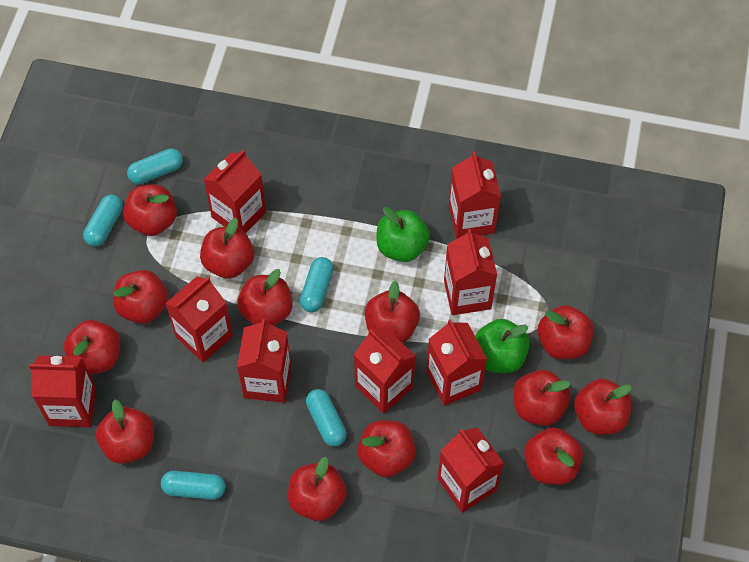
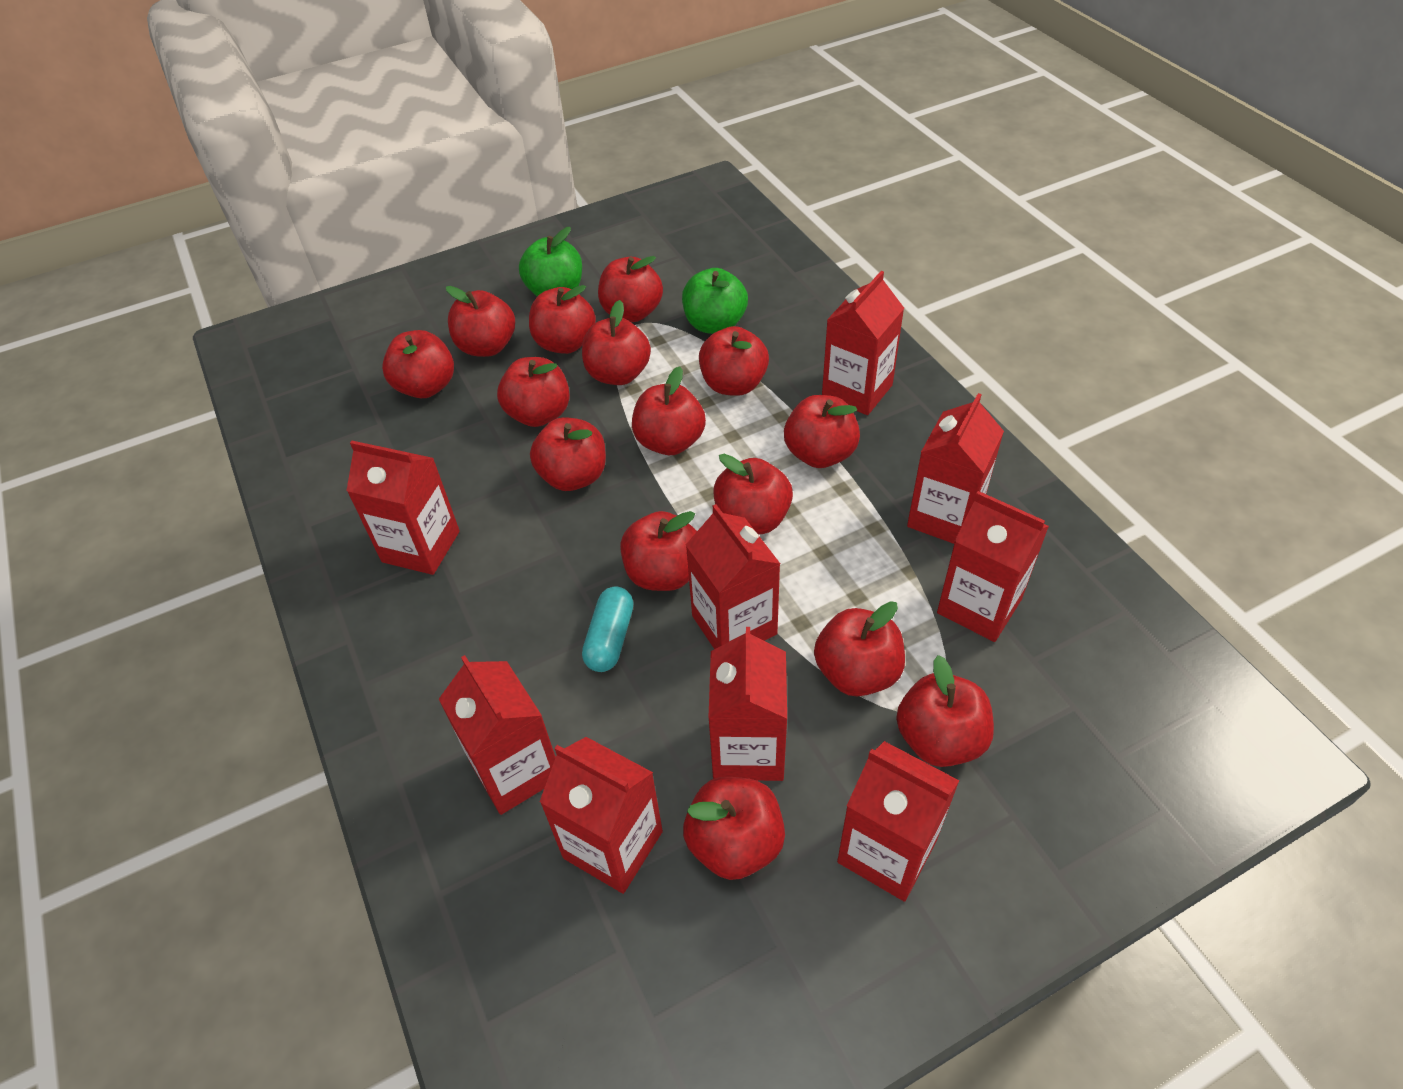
red apple: [64,320,120,374] [96,400,154,464] [113,270,168,324] [123,184,177,236] [200,218,254,279] [237,269,293,326] [288,457,347,521] [358,420,416,477] [365,281,420,342] [513,370,570,426] [524,427,583,485] [538,305,594,359] [574,379,632,435] = 13 -> [382,330,454,398] [446,286,515,357] [497,357,570,427] [529,285,596,354] [530,417,606,491] [582,300,651,385] [598,256,663,322] [620,511,697,591] [632,367,706,455] [683,777,785,880] [699,326,769,396] [713,454,793,534] [784,395,860,468] [814,601,905,696] [896,655,994,767] = 15
turquoise capsule: [83,194,123,247] [127,148,183,184] [161,471,226,500] [300,257,334,312] [306,389,347,447] = 5 -> [582,586,634,672] = 1

